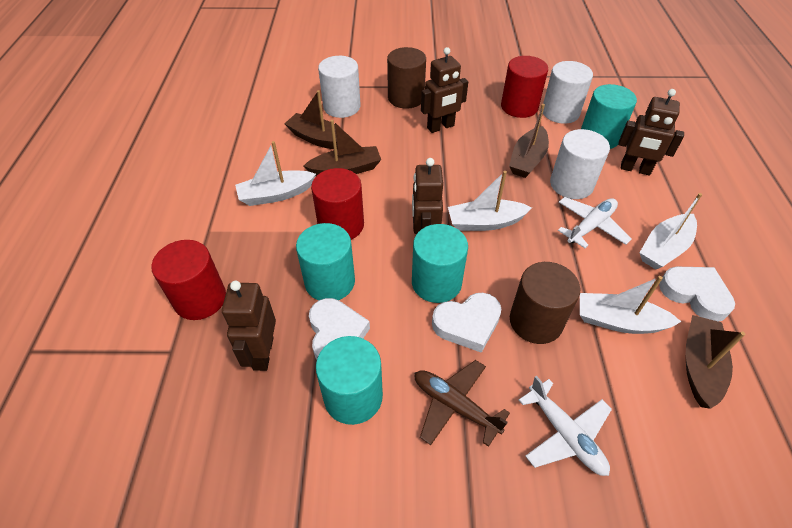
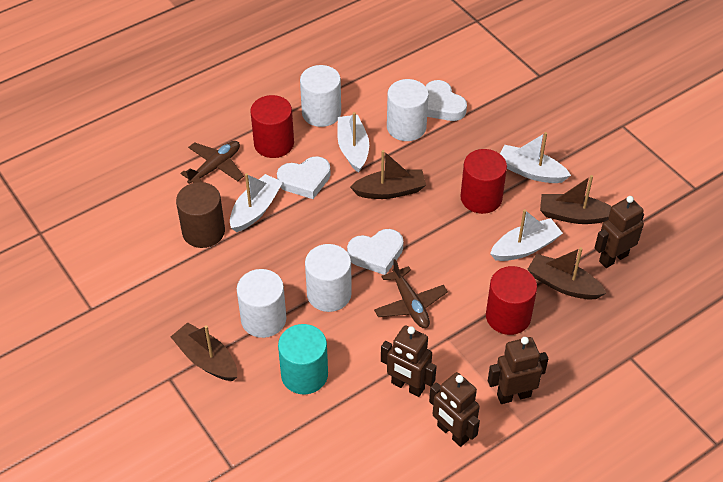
brown cylinder: [387,47,426,109] [510,262,580,344] = 2 -> [176,182,225,248] = 1
brown plane: [415,360,510,447] = 1 -> [181,141,244,184] [374,259,448,328] = 2
turquoise cylinder: [296,223,355,301] [316,336,383,425] [412,224,468,303] [581,84,637,149] = 4 -> [278,324,328,394] = 1
white cylinder: [318,56,361,118] [543,61,593,124] [550,129,610,199] = 3 -> [237,269,286,338] [300,65,341,127] [305,244,352,312] [387,79,429,141] = 4
white plane: [519,376,612,476] [558,197,632,248] = 2 -> none = 0

